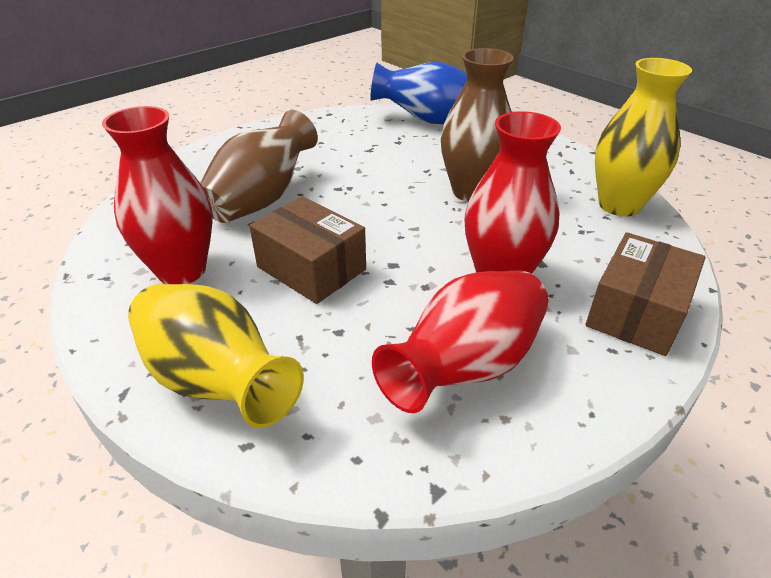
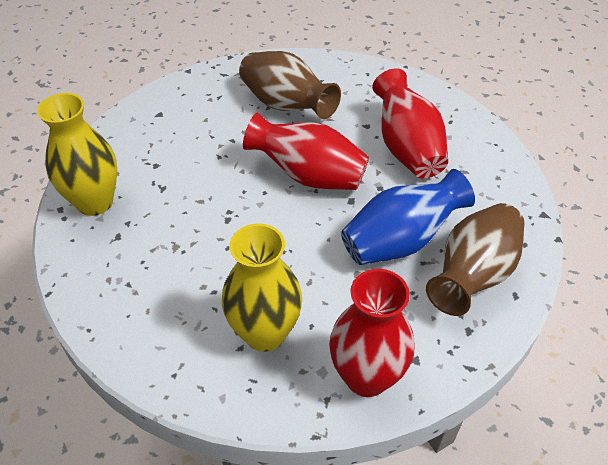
brown box: [249,196,366,304] [585,232,705,356] = 2 -> none = 0

